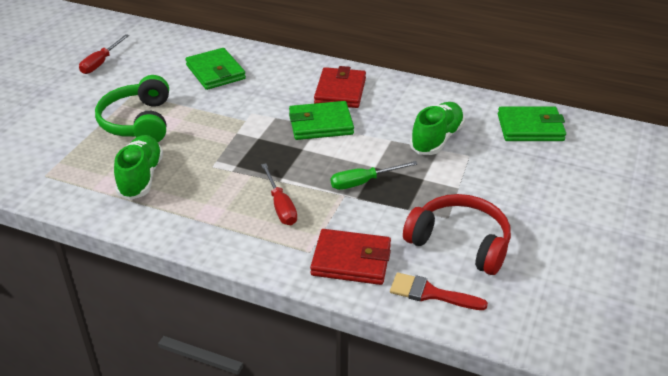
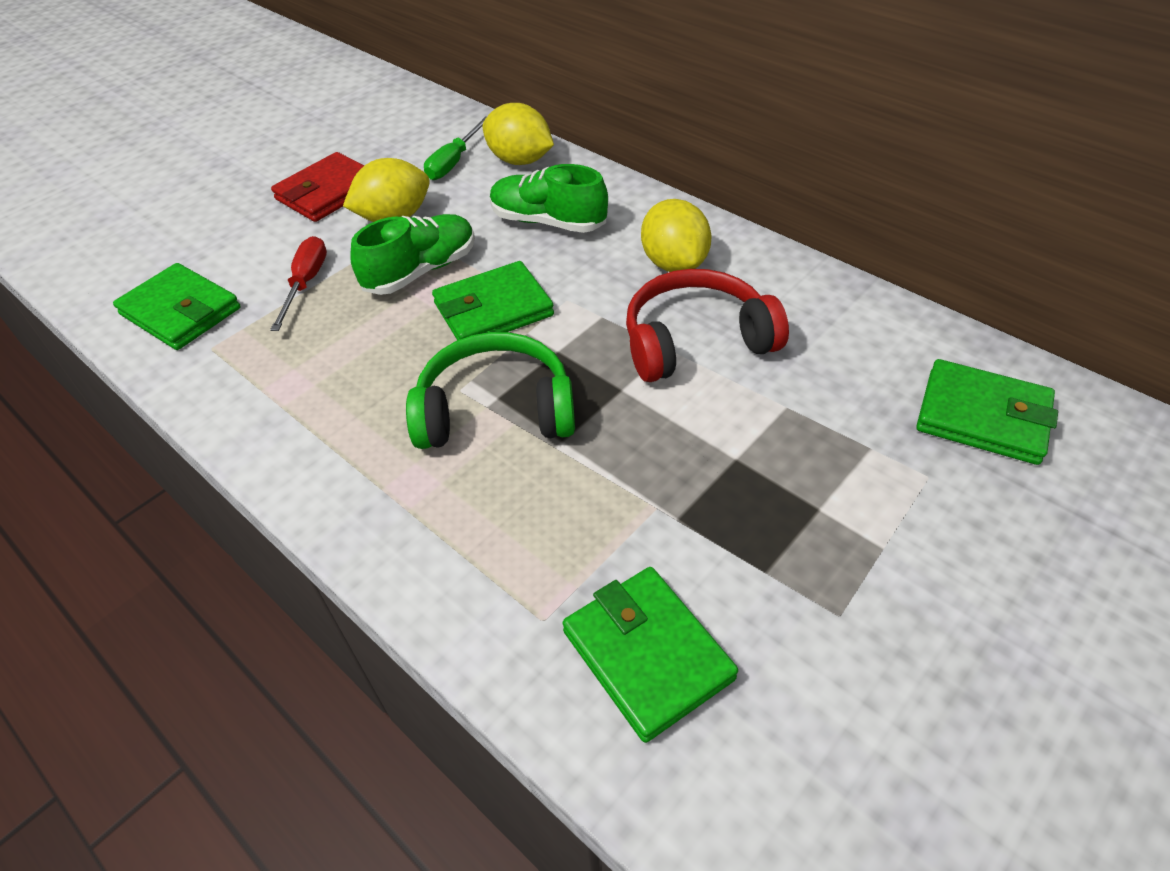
green wallet: [186,48,246,90] [289,101,354,140] [498,106,566,141] = 3 -> [113,263,241,350] [432,261,554,340] [563,567,738,743] [916,359,1058,465] = 4
red brush: [390,272,488,310] = 1 -> none = 0
red screwdriver: [79,34,129,74] [261,163,297,225] = 2 -> [270,236,327,331] = 1
red wallet: [310,229,391,285] [314,66,366,108] = 2 -> [271,152,364,222] = 1
yellow lemon: none = 0 -> [343,158,430,222] [483,103,554,165] [641,199,712,272] = 3

